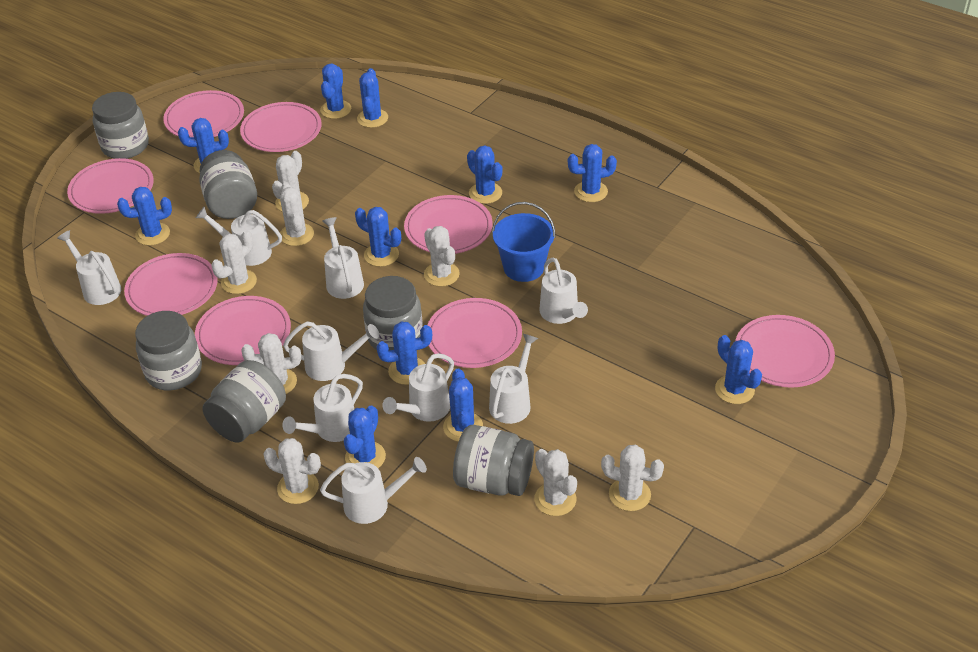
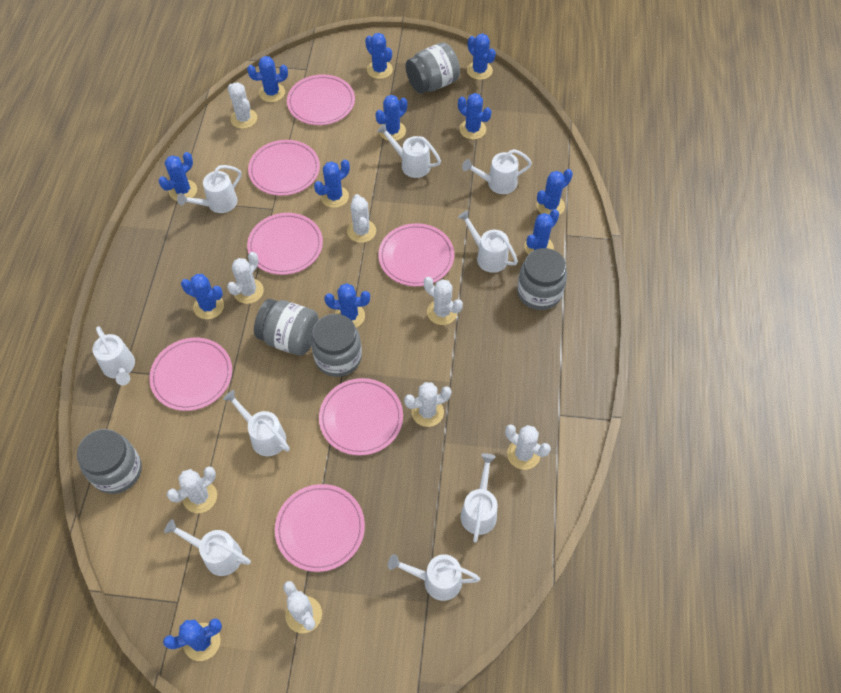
blue bucket: [492,202,556,282] = 1 -> none = 0
blue cactus: [117,187,172,246] [178,118,229,173] [320,64,351,119] [344,406,386,468] [355,207,401,267] [357,68,388,128] [376,322,432,385] [443,369,483,442] [467,145,502,204] [568,144,617,202] [715,335,762,404] = 11 -> [159,152,197,201] [163,619,222,661] [181,274,224,319] [247,56,288,102] [314,160,350,208] [324,283,370,328] [365,33,393,79] [375,95,407,141] [458,93,492,140] [467,34,496,80] [524,209,559,254] [536,169,573,215] = 12
grey jar: [92,92,149,159] [135,311,202,390] [199,150,257,219] [202,360,286,443] [363,276,423,350] [453,425,534,496] = 6 -> [77,429,142,494] [254,299,319,356] [311,314,362,377] [405,43,460,94] [517,248,567,310] = 5
pink plate: [67,158,154,214] [124,253,218,316] [163,90,244,137] [195,296,291,365] [240,102,322,152] [404,195,493,254] [428,298,522,368] [735,315,835,388] = 8 -> [149,338,232,411] [247,213,323,275] [248,140,320,196] [275,484,365,572] [287,74,355,125] [319,378,403,456] [378,223,454,286] = 7

